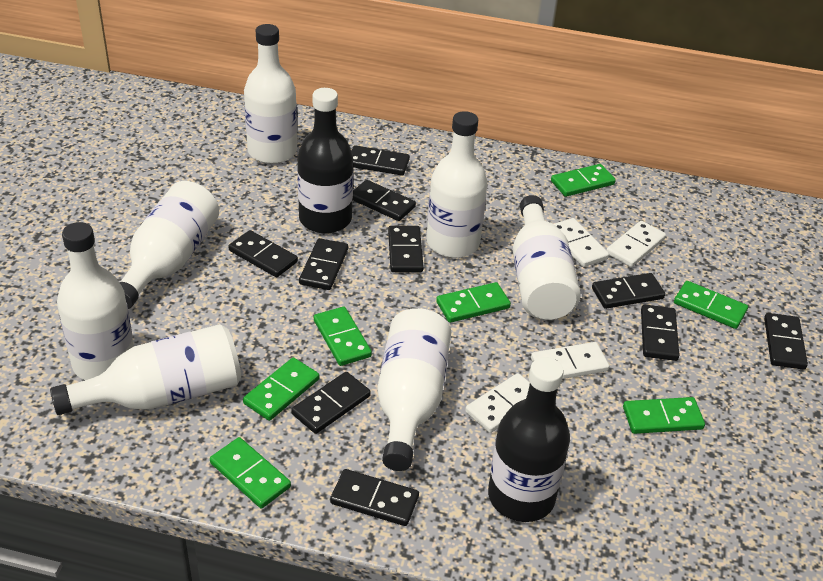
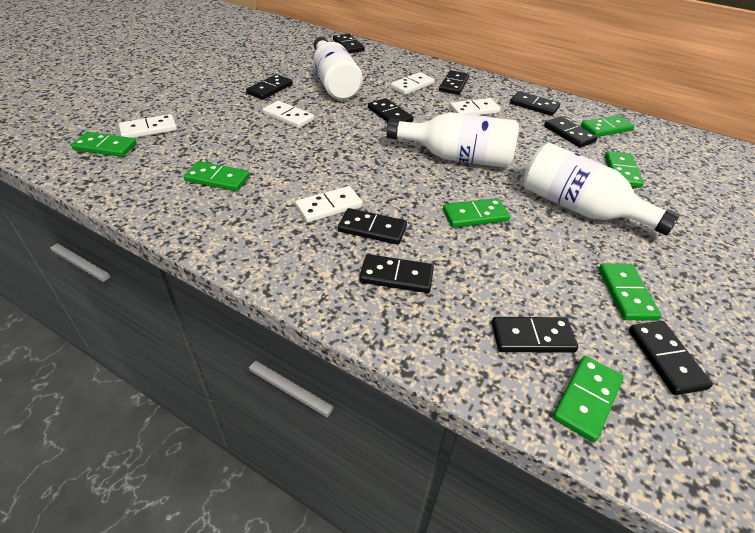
black bottle: [297,88,353,234] [488,357,570,522] = 2 -> none = 0
white bottle: [50,324,241,415] [57,222,134,380] [119,181,219,309] [244,24,297,164] [377,308,451,471] [426,111,488,258] [513,195,581,320] = 7 -> [313,37,363,100] [387,112,519,168] [523,143,680,235] = 3
white domino: [465,373,530,433] [531,342,609,379] [554,218,609,267] [606,221,666,267] = 4 -> [119,114,177,138] [263,101,314,128] [295,186,362,223] [390,72,435,95] [450,98,501,115] = 5

